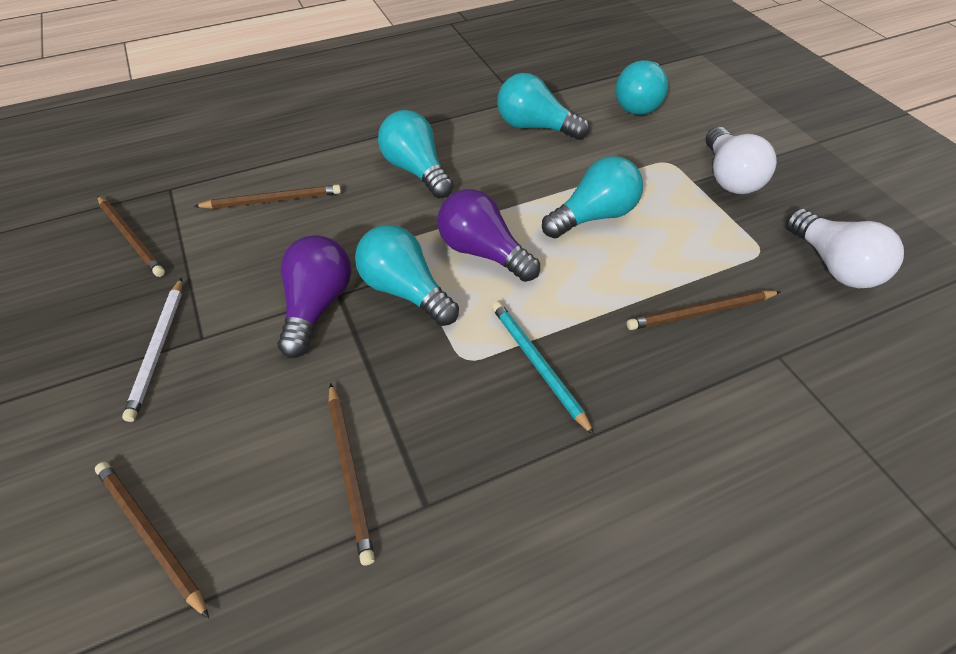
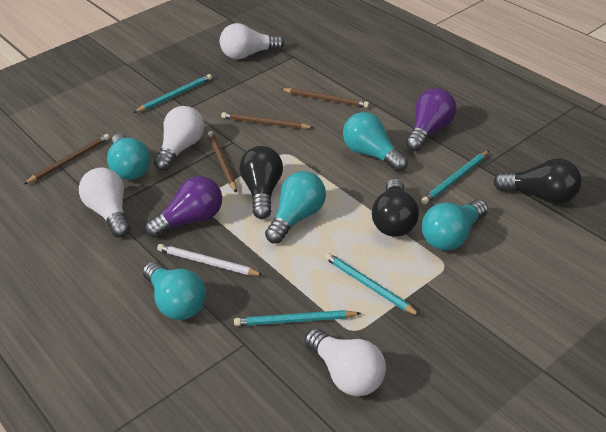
black light bulb: none = 0 -> [240,146,283,219] [372,179,419,237] [493,158,581,204] = 3
brown pencil: [95,462,209,619] [97,196,165,277] [193,185,341,209] [328,383,375,565] [627,290,781,330] = 5 -> [24,134,110,184] [208,131,237,193] [221,112,314,129] [281,88,370,108] = 4
turquoise pencil: [492,301,595,436] = 1 -> [133,74,212,113] [234,310,361,326] [325,253,420,316] [421,151,489,204] = 4
white light bulb: [706,127,777,194] [786,209,904,288] = 2 -> [79,167,130,237] [154,106,204,171] [220,23,285,59] [305,328,386,396] = 4

